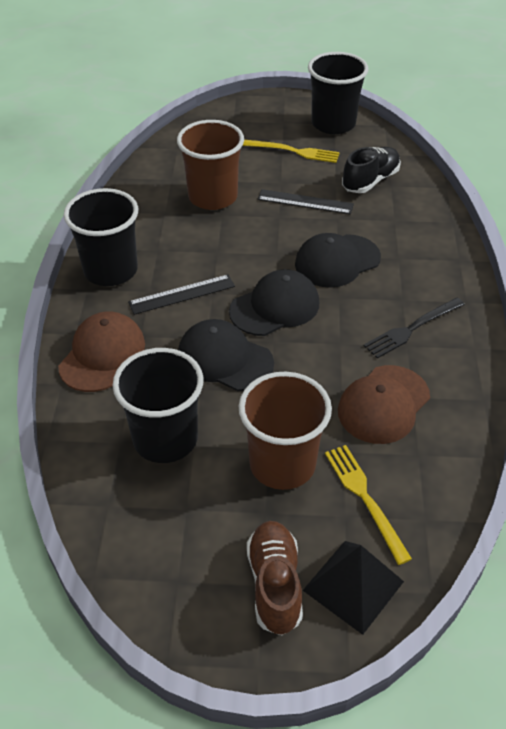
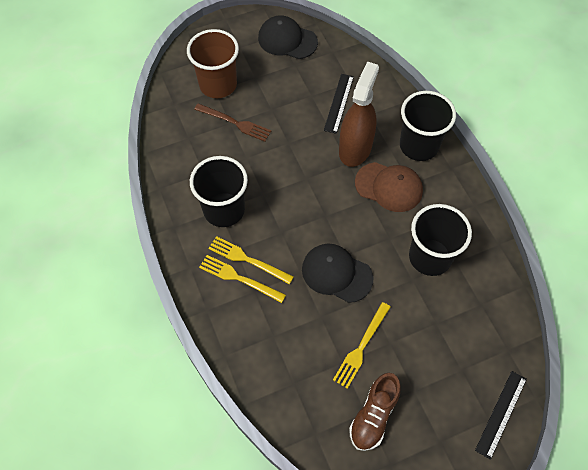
black cap: [178,319,274,391] [229,269,319,336] [295,233,381,288] = 3 -> [258,15,318,59] [302,244,373,303] = 2
black fork: [364,298,465,359] = 1 -> none = 0
black pyramid: [303,541,404,635] = 1 -> none = 0
black shoe: [342,147,401,193] = 1 -> none = 0
brown cap: [58,311,145,392] [338,365,430,444] = 2 -> [355,162,423,212] = 1
brown cup: [177,120,244,210] [239,372,332,490] = 2 -> [187,29,239,98] = 1
brown fork: none = 0 -> [194,103,271,142] = 1
brown spray bottle: none = 0 -> [339,62,379,167] = 1
yellow fork: [243,140,340,163] [325,445,412,565] = 2 -> [199,255,286,303] [208,236,294,284] [333,302,390,389] = 3

